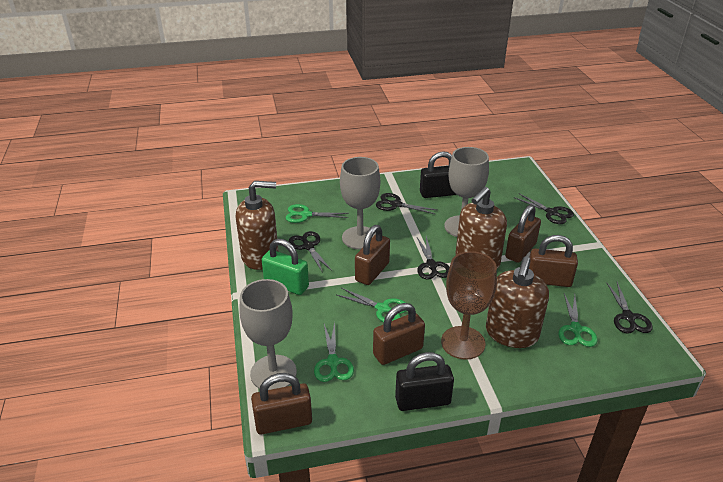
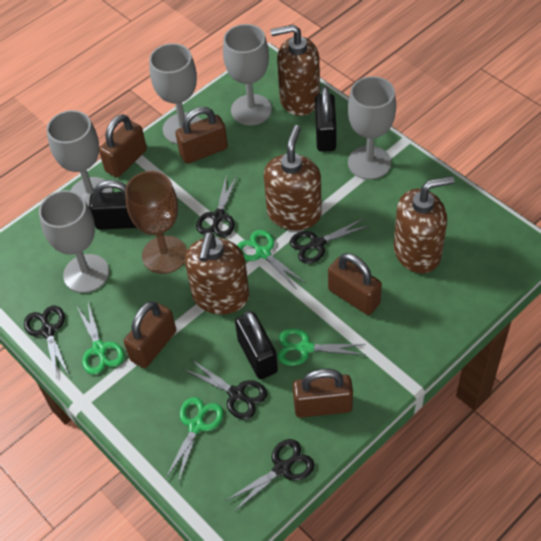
black padlock: [395,352,454,411] [420,151,457,198] = 2 -> [89,180,137,230] [235,311,278,379] [315,86,336,152] = 3
brown soap dispenser: [236,181,279,270] [456,187,507,269] [486,257,549,348] = 3 -> [185,232,249,314] [264,125,322,230] [270,24,320,116] [394,176,454,274] = 4
green padlock: [262,239,309,295] = 1 -> none = 0
grey goblet: [239,279,297,390] [340,157,380,250] [444,147,489,237] = 3 -> [39,190,109,293] [47,110,112,207] [149,43,202,144] [223,24,272,125] [348,76,396,180] = 5

